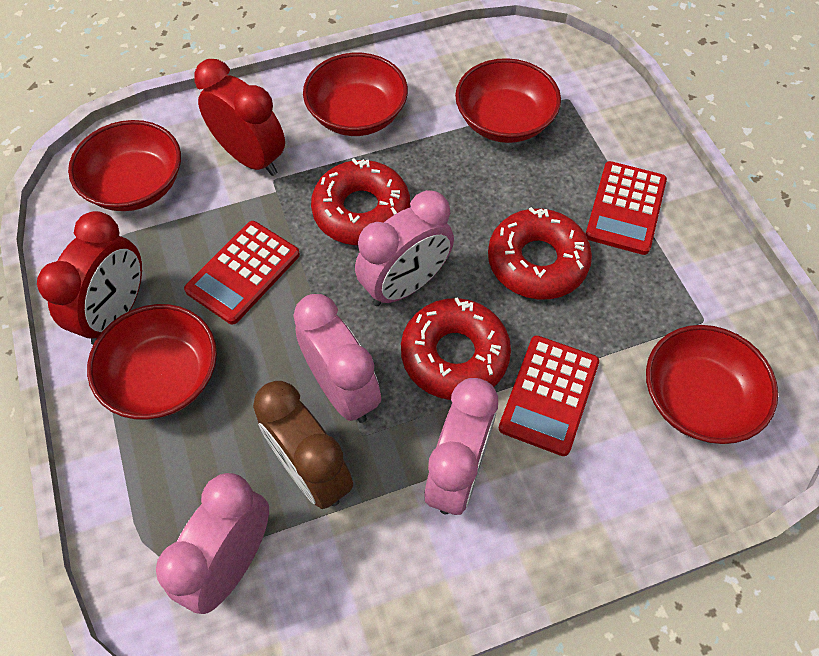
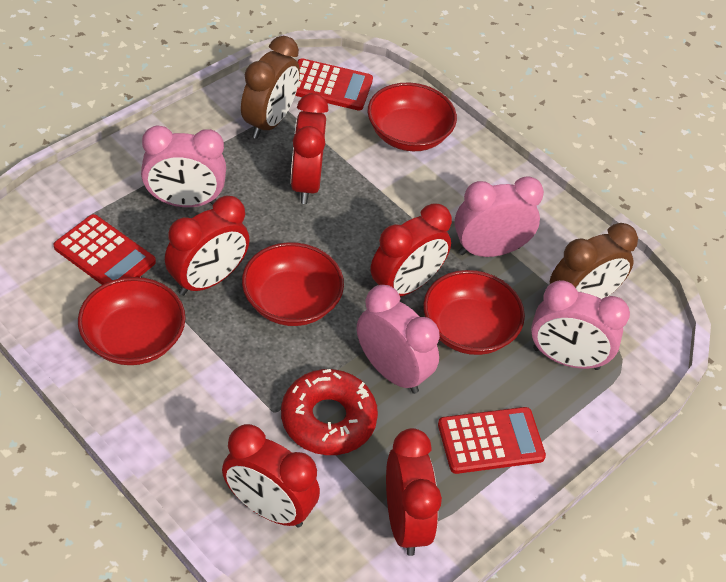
brown clock: [253,381,353,509] = 1 -> [241,36,300,139] [550,223,638,299] = 2
red bowl: [68,120,181,211] [87,304,217,420] [303,53,408,136] [455,58,561,143] [646,325,778,444] = 5 -> [78,277,186,365] [242,242,344,326] [368,83,457,151] [423,270,525,355] = 4
red clock: [37,211,142,345] [194,59,285,176] = 2 -> [165,196,250,296] [222,424,320,528] [291,93,329,204] [370,203,452,296] [386,428,442,556] = 5
red donut: [311,158,410,245] [401,297,511,400] [488,207,592,300] = 3 -> [281,369,378,455] = 1

